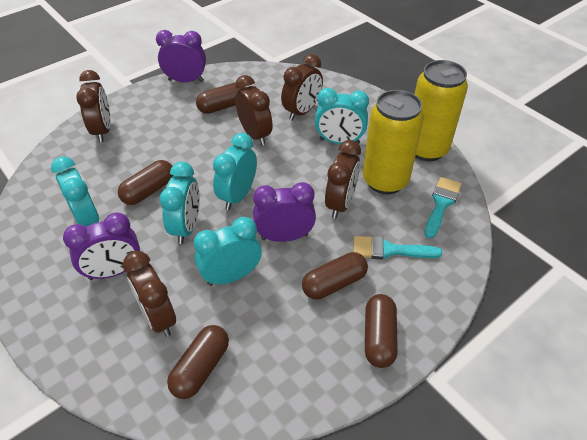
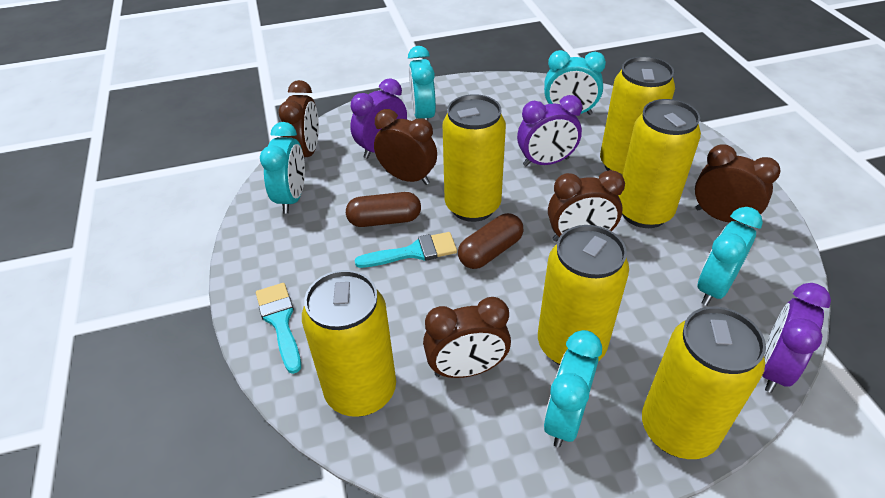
brown capsule: [118,160,174,205] [167,325,229,399] [196,82,246,114] [302,252,368,300] [365,294,398,368] = 5 -> [346,192,421,227] [458,213,523,269] = 2
yellow can: [363,90,424,194] [415,60,468,161] = 2 -> [302,270,396,417] [443,94,506,222] [538,225,629,365] [600,56,675,175] [618,99,701,228] [642,307,766,459] = 6

